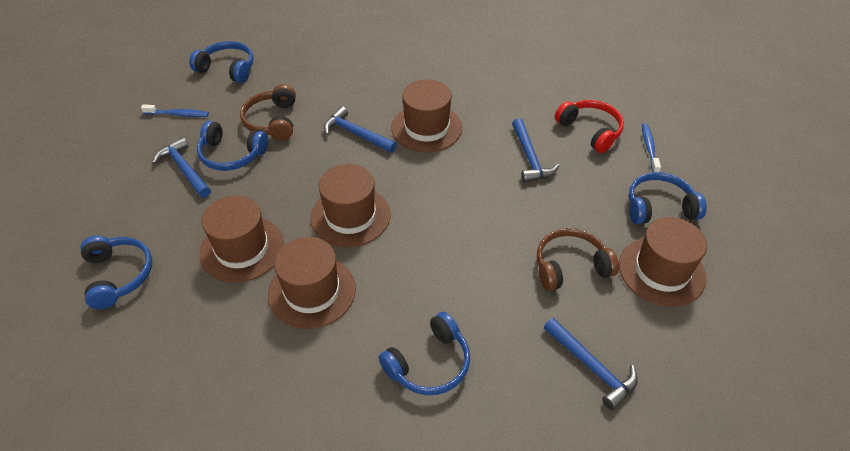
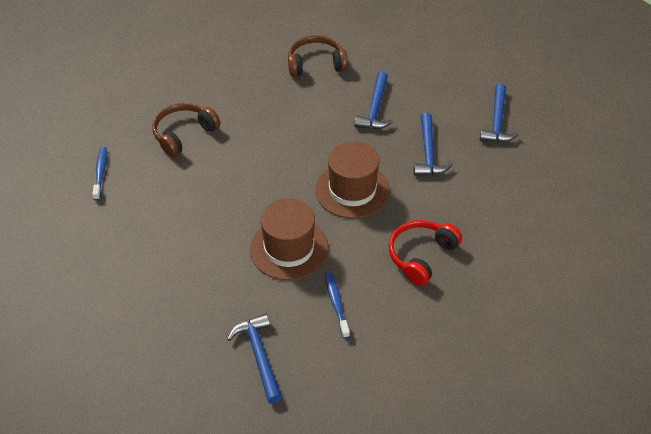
blue headphones: [81,236,152,309] [189,41,254,83] [197,121,268,171] [379,312,470,395] [629,172,707,224] = 5 -> none = 0
brown hat: [199,196,284,283] [268,237,356,329] [311,164,390,247] [391,79,462,152] [619,217,707,307] = 5 -> [250,199,328,280] [315,141,390,219] = 2

